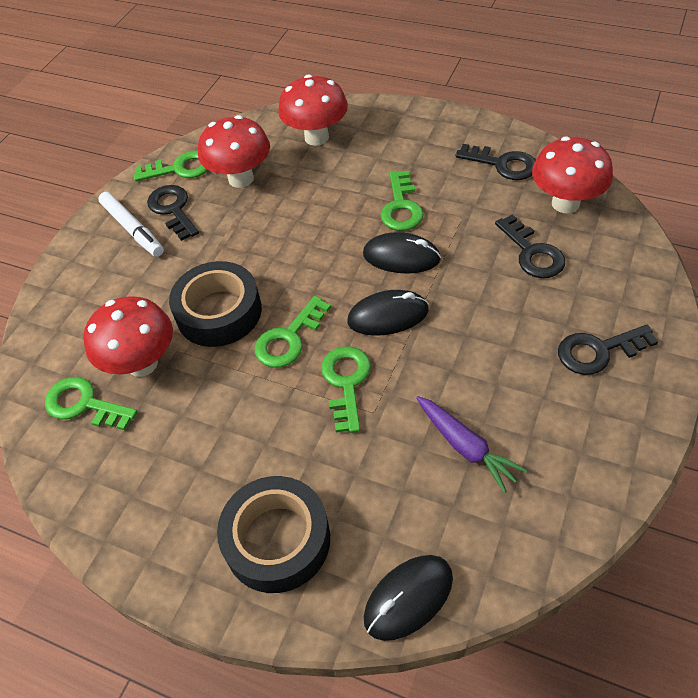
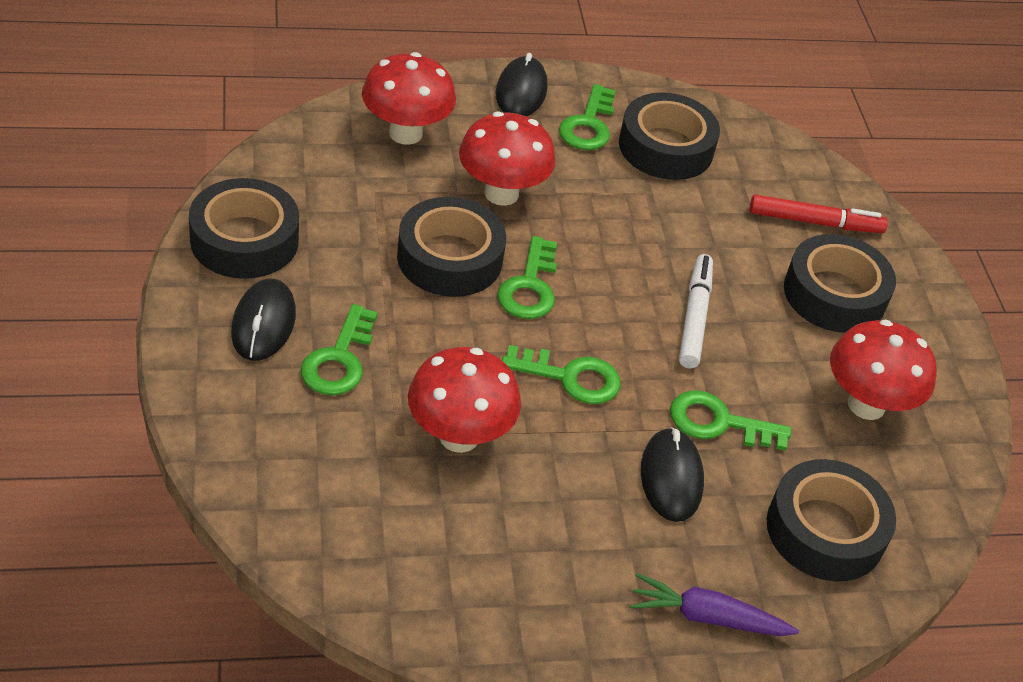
black key: [147,185,199,241] [456,144,536,180] [495,214,565,278] [558,325,658,375] = 4 -> none = 0
black tape: [169,261,262,347] [217,476,330,593] = 2 -> [189,178,299,279] [397,197,506,297] [619,92,720,180] [767,459,896,582] [784,234,896,333] = 5
red marker: none = 0 -> [750,195,888,233] = 1

